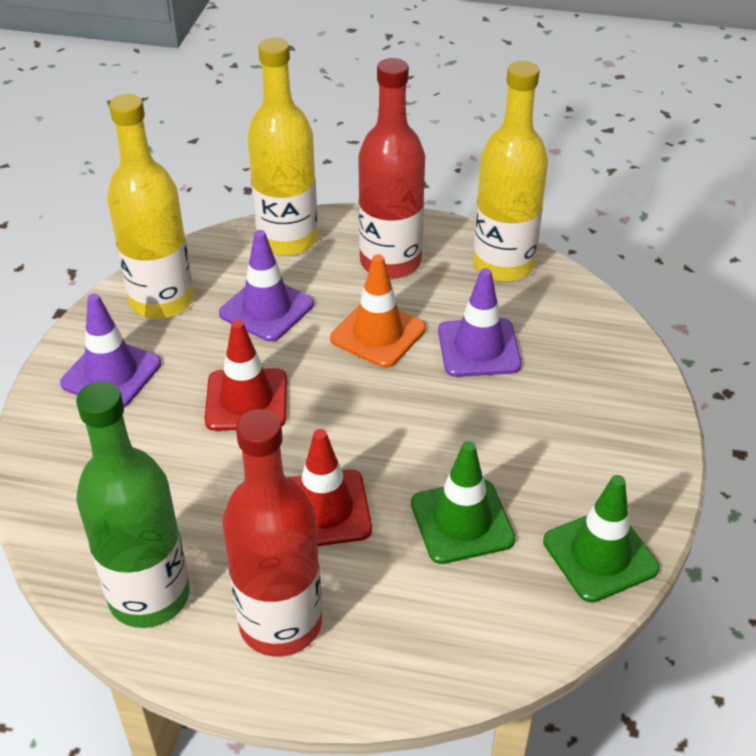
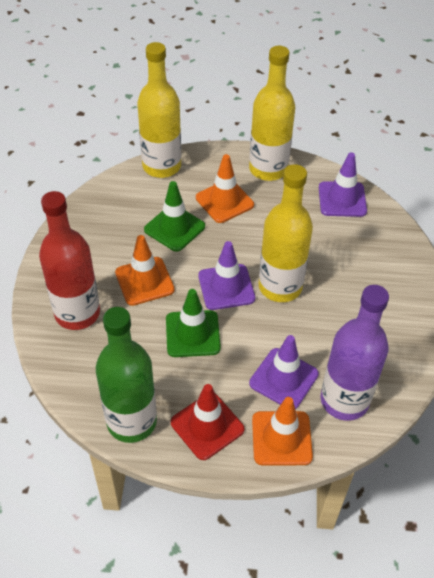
orange traffic cone: [330,254,426,368] = 1 -> [115,235,175,306] [196,154,254,223] [252,397,313,466] = 3
purple bottle: none = 0 -> [320,285,389,421] = 1
red bottle: [222,409,322,656] [358,58,425,279] = 2 -> [39,191,100,330] = 1
red traffic cone: [204,320,287,431] [288,429,372,546] = 2 -> [171,384,244,460] = 1

